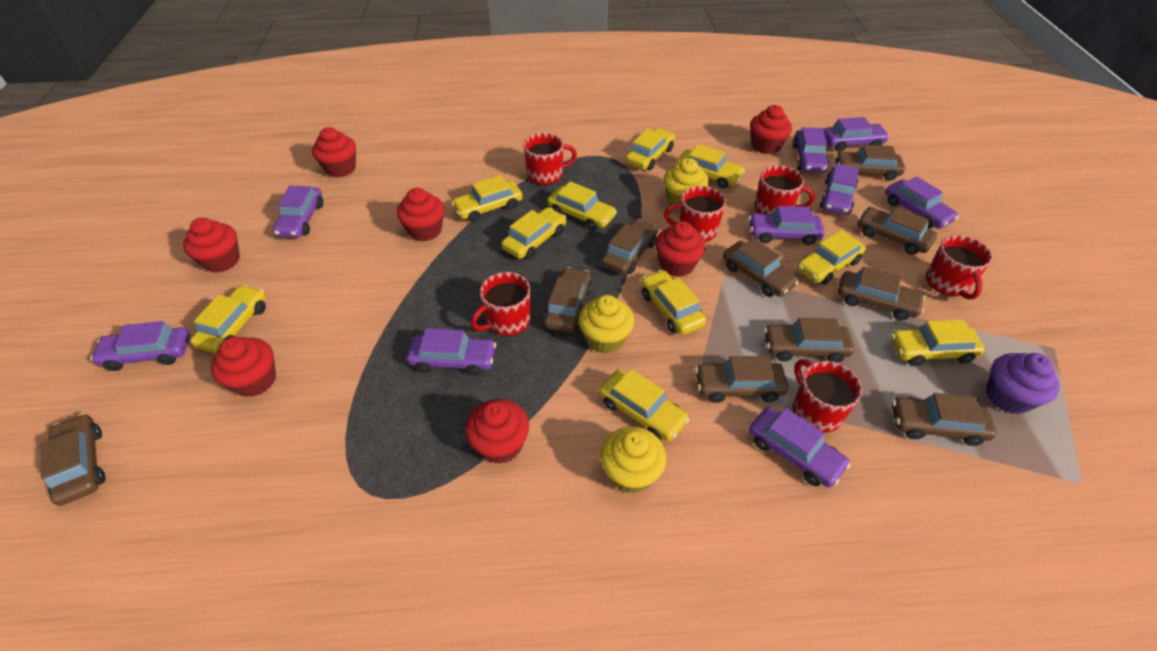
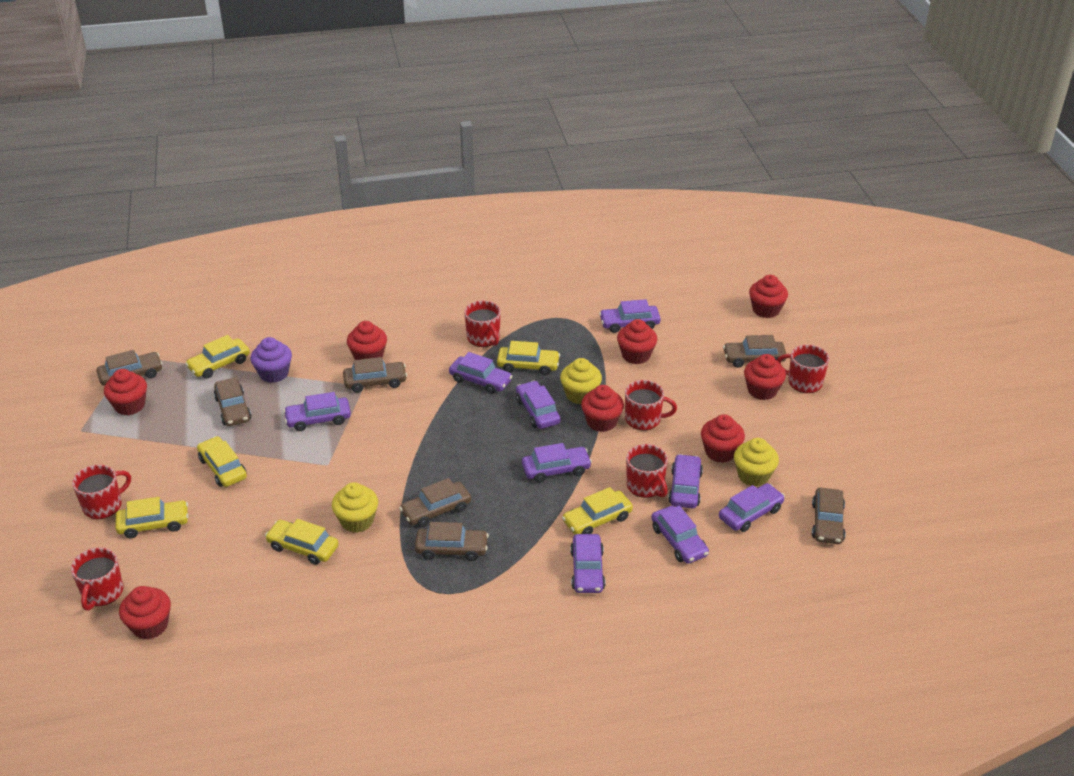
brown car: [41,414,106,506] [543,267,592,333] [601,219,658,275] [695,356,788,403] [723,238,799,297] [764,318,854,363] [835,145,905,181] [838,266,925,320] [858,207,937,255] [892,393,996,446] = 10 -> [96,350,163,385] [214,377,252,426] [343,357,407,393] [399,478,471,527] [415,522,489,561] [723,335,786,368] [812,488,846,544] = 7
red cupcake: [183,218,240,273] [211,337,276,397] [312,127,356,178] [396,188,444,241] [465,399,529,464] [655,221,706,277] [750,105,792,154] = 7 -> [104,369,147,415] [119,586,171,640] [347,321,387,360] [581,385,624,432] [617,319,657,364] [701,414,745,463] [744,354,786,400] [749,275,788,318] = 8
yellow car: [190,285,266,353] [451,175,523,222] [501,207,566,259] [547,181,617,230] [599,369,690,441] [625,128,675,170] [641,270,706,335] [676,144,745,188] [797,230,866,285] [890,319,985,366] = 10 -> [115,497,188,538] [185,335,250,378] [197,436,247,487] [265,519,338,565] [497,341,560,375] [562,487,633,534] = 6

